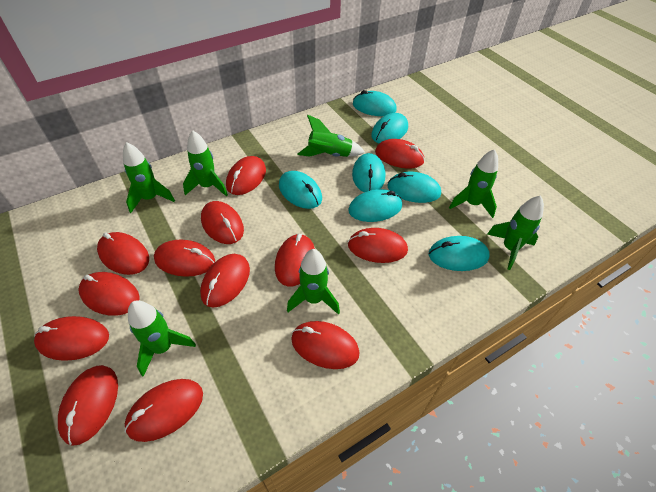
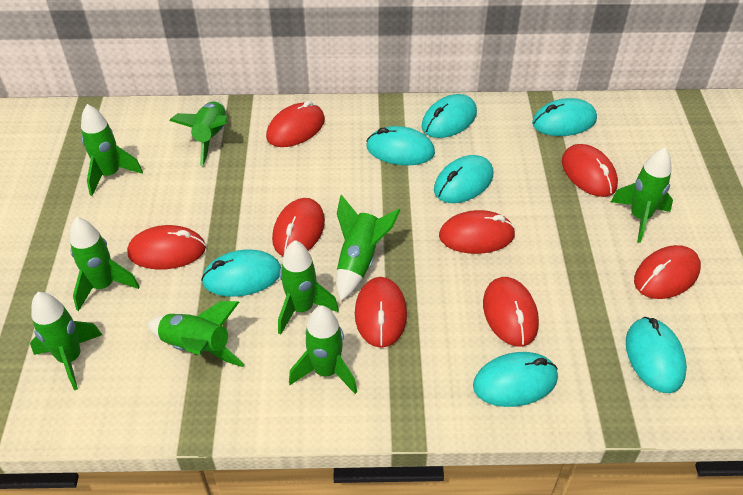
green rocket: [123,142,175,213] [128,300,196,377] [183,130,228,196] [287,249,340,315] [298,115,365,157] [449,149,498,218] [487,195,544,270] = 7 -> [30,292,102,390] [70,217,140,311] [81,104,143,196] [148,301,245,367] [169,101,228,166] [278,240,339,335] [289,305,357,394] [336,195,400,301] [611,148,673,243] = 9
red mouse: [34,316,109,361] [58,365,118,446] [78,272,140,316] [97,232,149,275] [124,379,203,442] [154,240,215,277] [200,254,250,308] [201,201,244,244] [226,156,266,195] [275,234,315,287] [291,321,360,369] [348,228,408,263] [375,139,425,168] = 13 -> [127,225,206,269] [266,101,325,147] [272,198,325,256] [355,277,407,348] [439,210,516,254] [483,277,539,347] [562,144,618,197] [634,245,701,299] = 8

